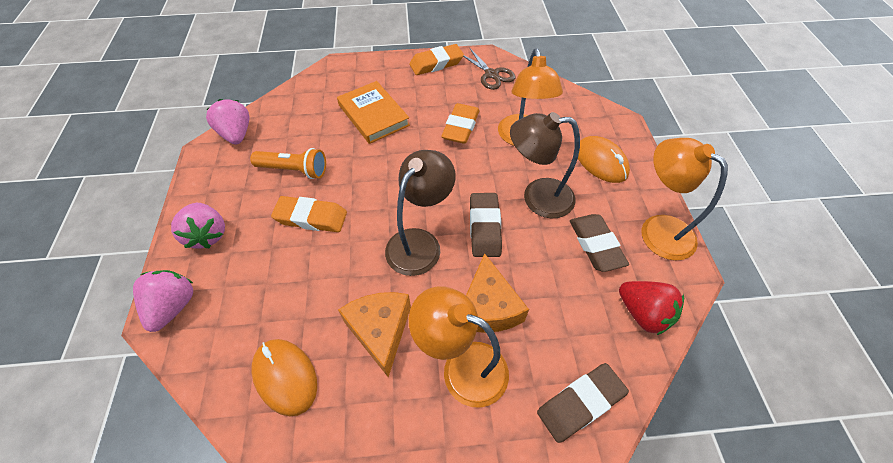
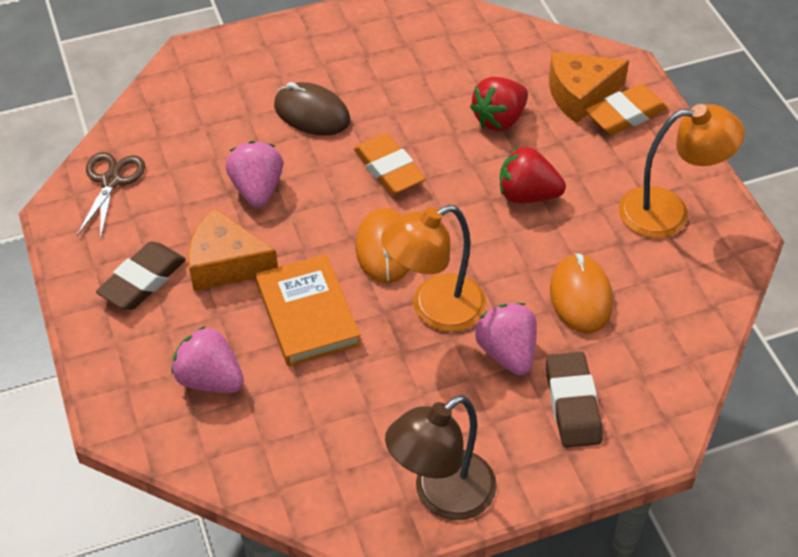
brown eraser: [470,193,502,257] [537,363,629,443] [570,214,629,272] = 3 -> [96,242,186,310] [546,352,603,448] = 2
brown lamp: [385,150,456,276] [510,112,580,218] = 2 -> [385,395,497,521] = 1
brown mouse: none = 0 -> [274,82,350,136] = 1
orange eraser: [271,196,347,232] [409,44,464,75] [441,103,479,144] = 3 -> [354,133,426,194] [586,84,668,135] = 2
orange flashlight: [250,148,326,179] = 1 -> none = 0
orange lamp: [409,286,509,408] [498,49,563,146] [641,138,728,261] = 3 -> [381,205,486,332] [619,104,745,238] = 2
red strawberry: [619,281,684,335] = 1 -> [470,77,528,131] [500,147,566,203] = 2

